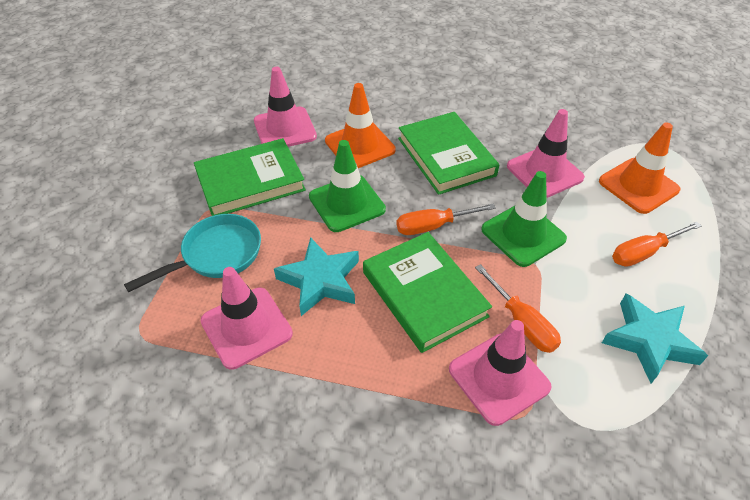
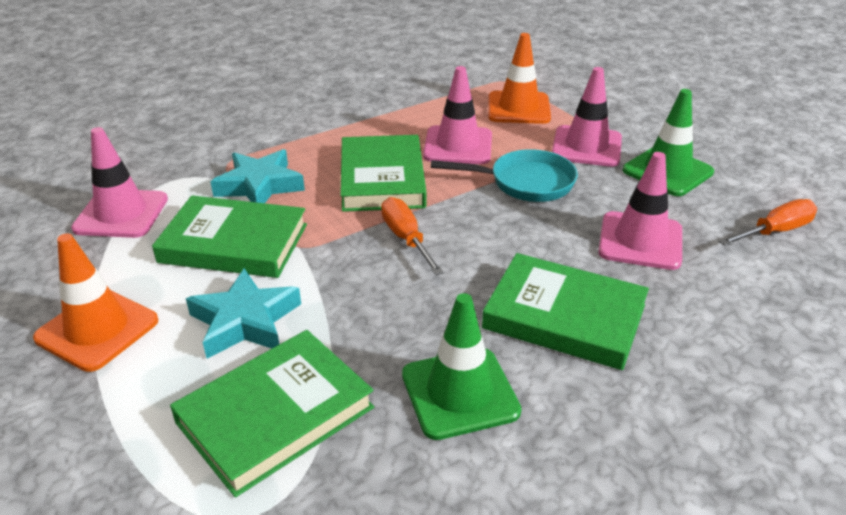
green book: [194,138,306,216] [363,232,492,353] [398,112,499,195] = 3 -> [152,196,307,278] [170,330,374,498] [340,135,427,212] [482,253,649,370] = 4
orange screwdriver: [396,204,496,235] [475,264,561,353] [612,222,701,267] = 3 -> [381,197,444,275] [719,199,817,246] = 2

